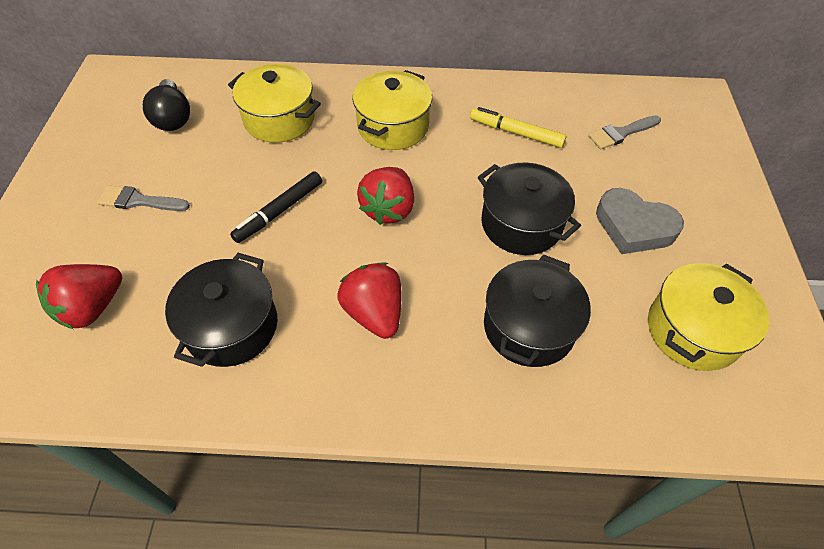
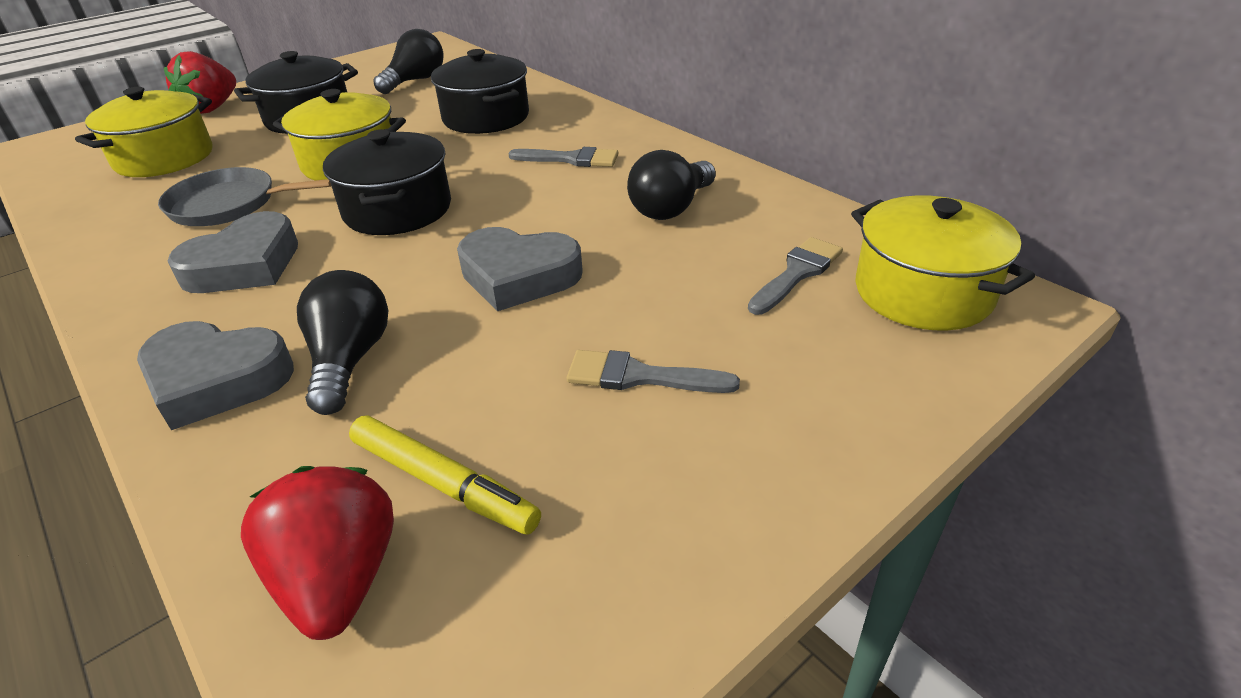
black light bulb: [143,79,190,131] = 1 -> [297,270,388,415] [373,29,444,94] [627,150,716,220] = 3
black marker: [230,171,322,243] = 1 -> none = 0
grey brush: [97,185,190,211] [588,115,661,149] = 2 -> [508,147,618,167] [566,350,740,393] [748,237,843,315] = 3
grey heart: [596,188,684,254] = 1 -> [137,321,294,430] [167,211,298,293] [457,227,583,311] = 3
grey pan: none = 0 -> [158,167,331,226] = 1
red strawberry: [36,264,122,329] [337,262,401,339] [357,167,414,225] = 3 -> [164,51,236,114] [241,466,394,640] = 2

